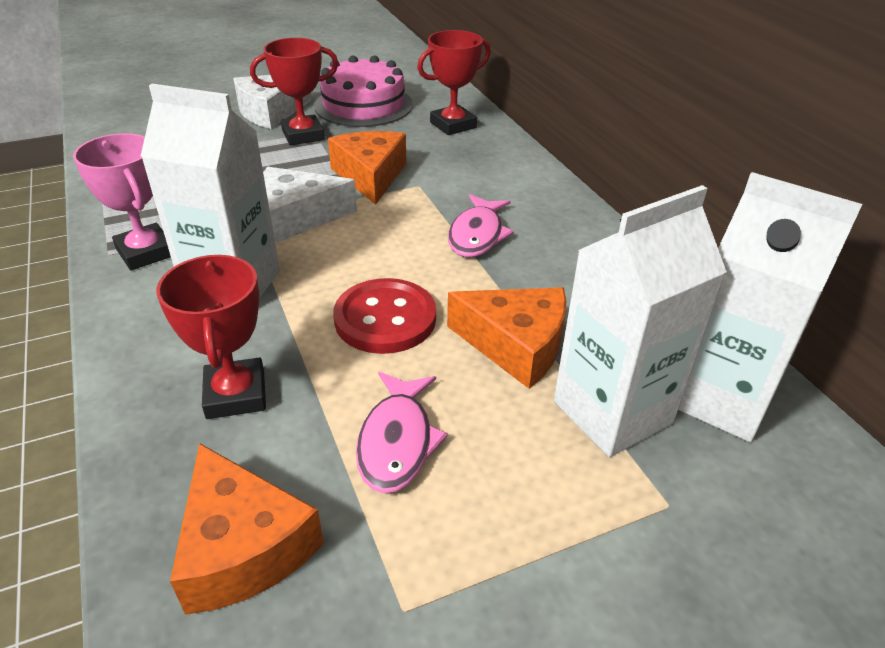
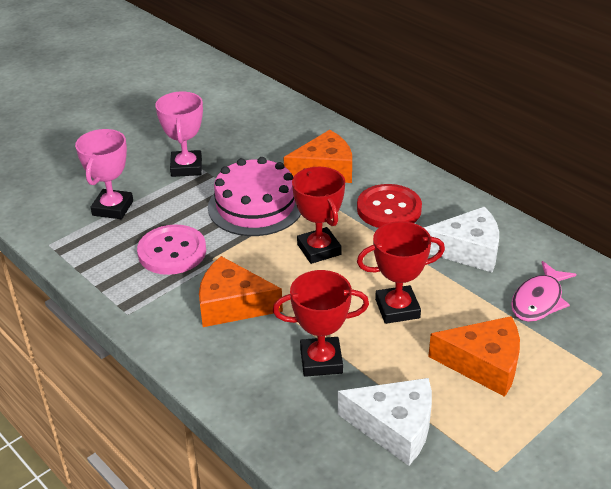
pink button: none = 0 -> [137,224,206,275] = 1
pink fish: [356,372,448,493] [448,194,514,257] = 2 -> [511,261,577,322] = 1
pink trophy: [73,133,171,270] = 1 -> [75,129,133,219] [155,92,203,177] = 2
white carton: [141,84,280,298] [554,185,727,457] [678,172,862,442] = 3 -> none = 0

